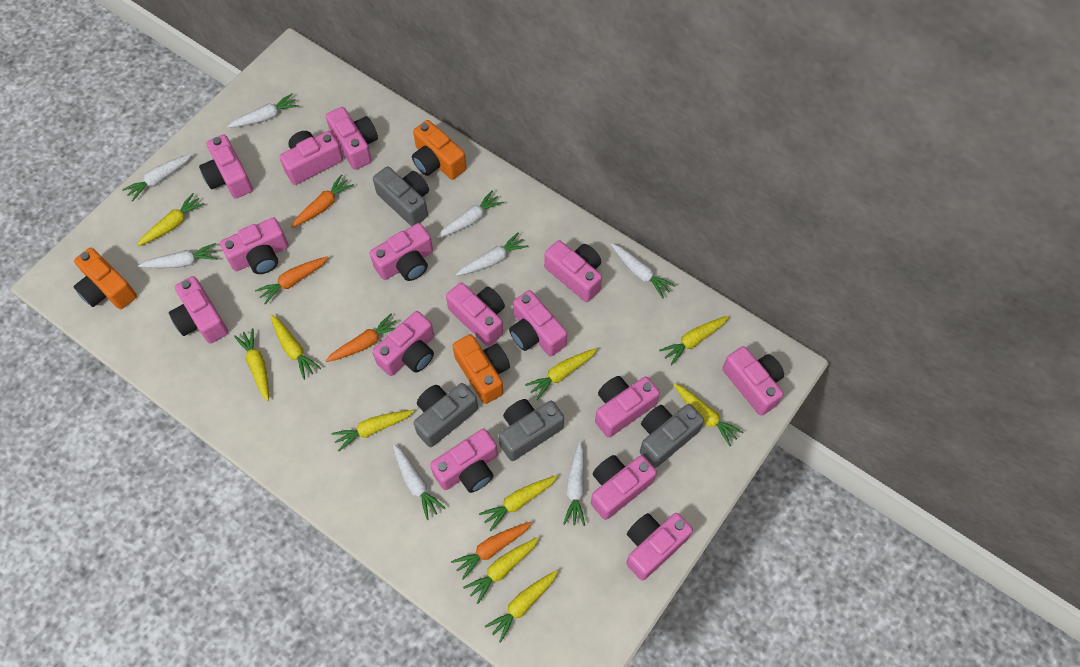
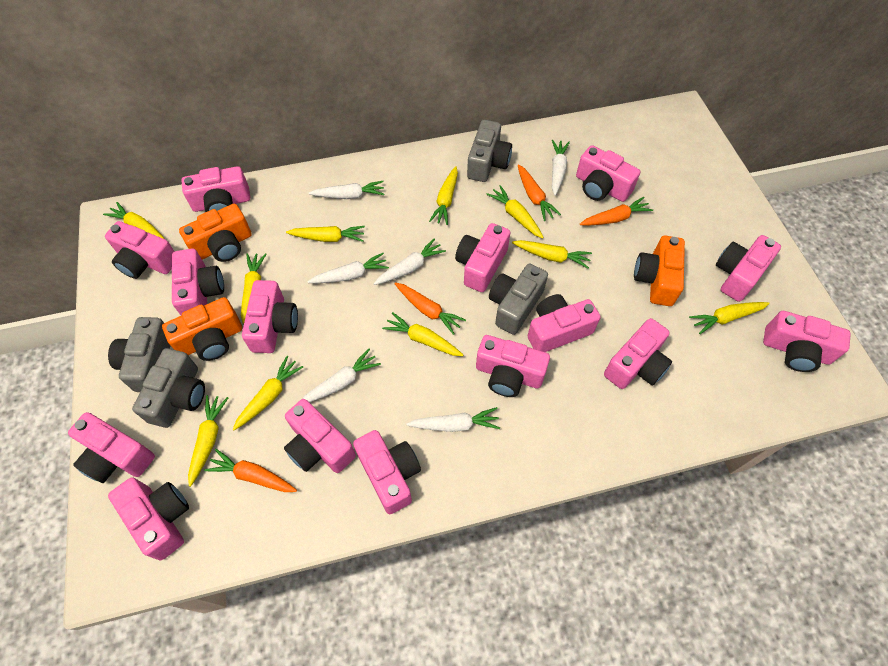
white carrot: [122,154,192,202] [138,243,218,268] [227,94,299,128] [393,444,446,520] [437,190,504,238] [456,233,528,276] [563,442,585,526] [611,244,676,298] = 8 -> [302,349,381,402] [307,253,389,284] [309,181,384,199] [374,238,446,285] [406,407,500,432] [552,140,570,196] = 6

